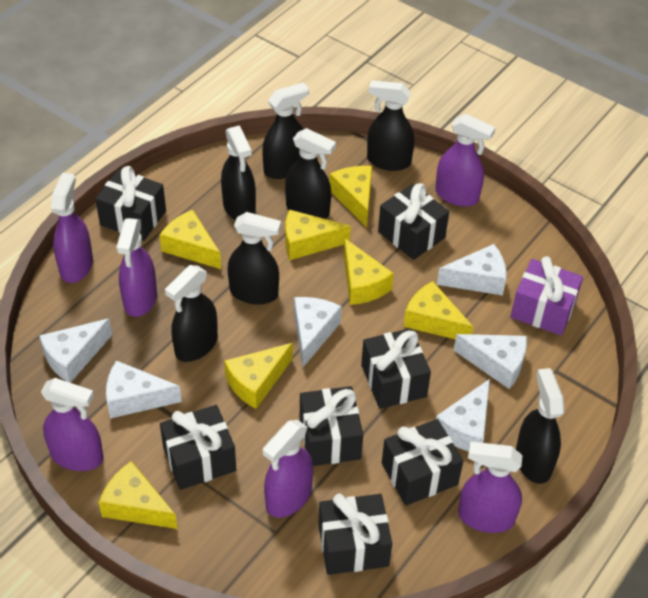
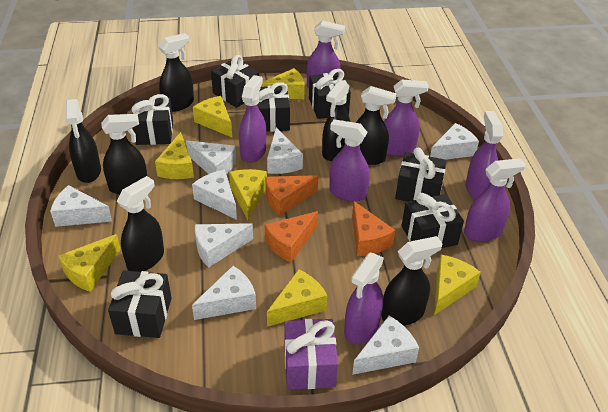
orange cheese: none = 0 -> [265,175,319,216] [265,211,318,263] [352,201,395,256] = 3
purple spray bottle: [41,378,104,471] [51,173,93,283] [116,218,157,317] [263,420,313,518] [435,114,496,207] [458,442,523,533] = 6 -> [239,75,266,163] [307,20,345,88] [329,119,370,202] [344,253,384,344] [384,80,429,156] [464,158,526,242] [466,111,503,199] = 7
white cheese: [39,318,112,383] [106,361,182,419] [294,297,342,368] [436,379,490,452] [437,244,506,295] [454,334,527,389] = 6 -> [50,185,112,227] [186,140,236,175] [192,170,237,220] [192,266,256,320] [195,223,253,268] [267,128,303,174] [352,316,419,375] [430,123,479,160] = 8

